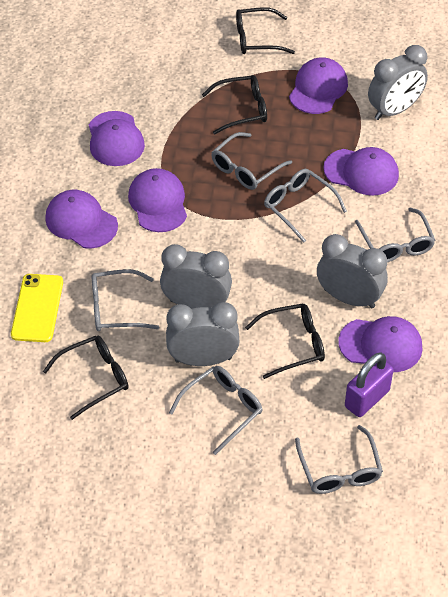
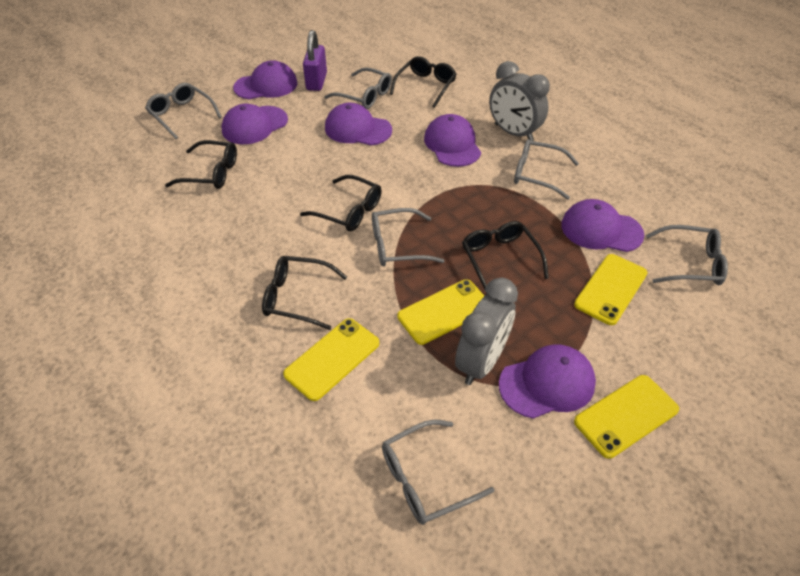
black glasses: [43,336,128,420] [202,75,267,134] [236,7,295,54] [245,303,325,379] = 4 -> [165,140,237,189] [262,256,347,330] [300,175,382,231] [390,56,457,108] [462,221,549,294] = 5
grey clock: [160,244,232,309] [166,302,240,366] [317,234,388,308] [368,45,428,120] = 4 -> [455,278,518,385] [489,61,550,141] = 2
yellow phone: [11,274,63,342] = 1 -> [283,318,379,401] [397,279,484,345] [574,254,648,325] [574,375,679,459] = 4

